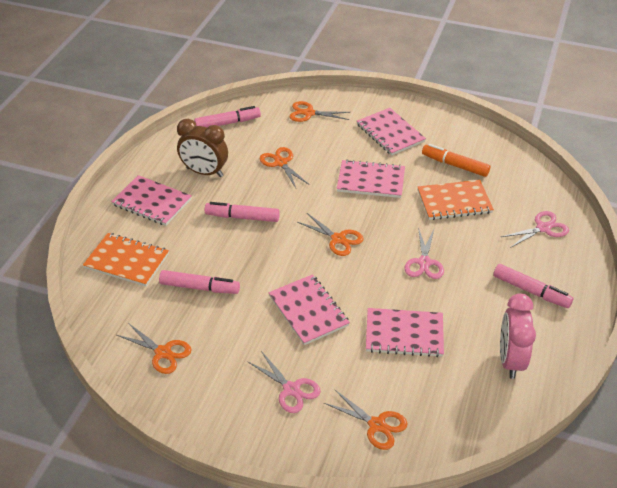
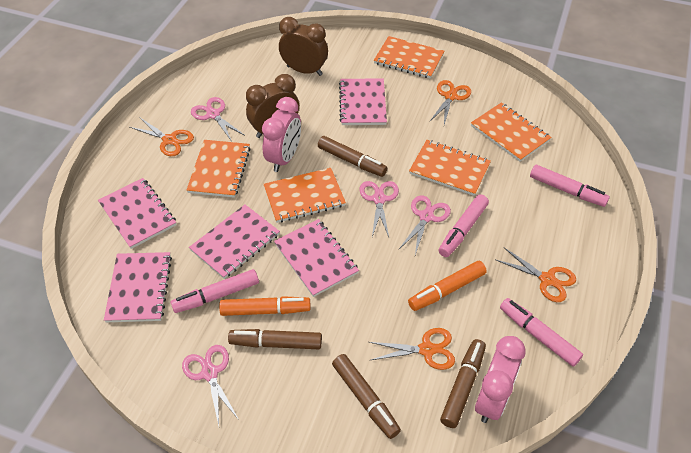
brown clock: [177,119,228,177] = 1 -> [246,74,299,138] [279,17,328,76] = 2
brown marker: none = 0 -> [228,329,322,349] [318,136,387,177] [332,354,401,439] [440,339,486,428] = 4
orange marker: [422,144,490,177] = 1 -> [219,296,311,316] [408,261,487,311] = 2
orange notebook: [83,233,169,286] [418,180,494,220] = 2 -> [187,140,251,198] [264,168,346,223] [374,36,444,79] [409,140,491,196] [471,102,552,162] = 5
orange scissors: [117,323,192,374] [259,147,308,188] [290,101,351,122] [297,213,364,256] [324,390,407,450] = 5 -> [130,117,194,156] [369,328,455,370] [429,80,471,125] [495,247,576,302] = 4
pink clock: [500,293,536,379] = 1 -> [262,97,301,172] [475,336,526,423] = 2
pink scissors: [248,351,321,413] [405,228,444,279] [501,211,569,248] = 3 -> [182,345,239,426] [191,97,244,140] [360,181,399,237] [399,196,451,255] = 4

